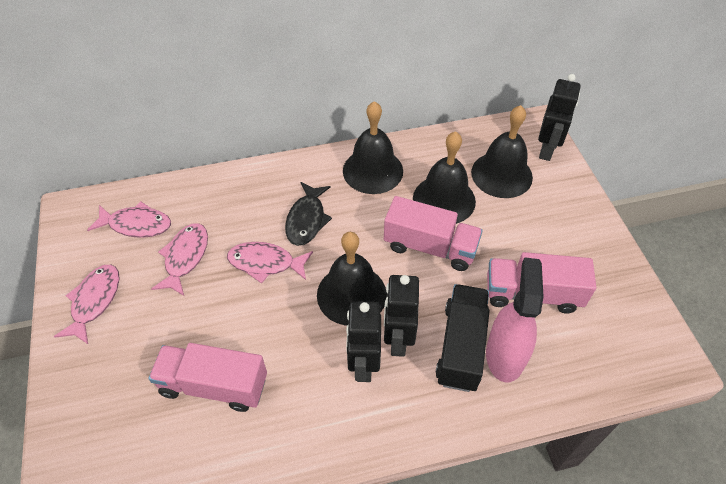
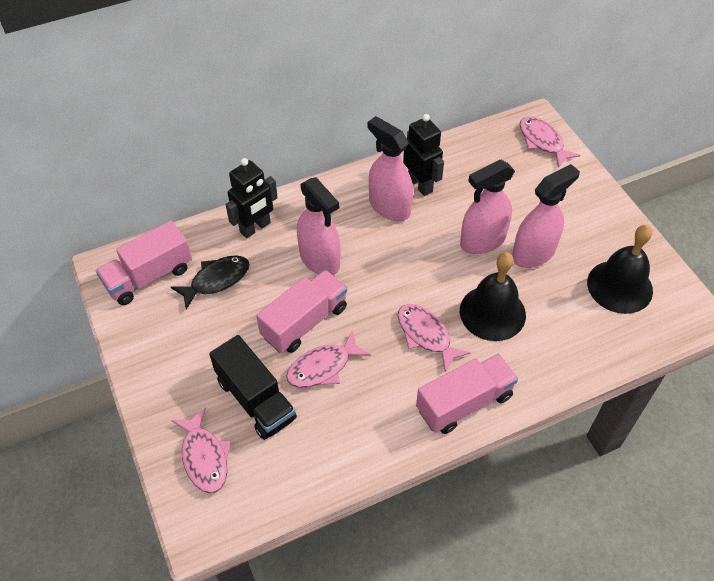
black bell: [317,232,386,326] [343,101,403,194] [413,131,476,224] [471,105,533,198] = 4 -> [460,252,526,341] [587,225,653,314] = 2
black robot: [346,301,381,382] [384,275,419,357] [538,74,581,161] = 3 -> [226,158,278,238] [403,114,444,196] = 2
pink spray bottle: [486,257,544,382] = 1 -> [297,177,341,275] [368,116,413,221] [460,160,515,254] [512,164,580,268] = 4

